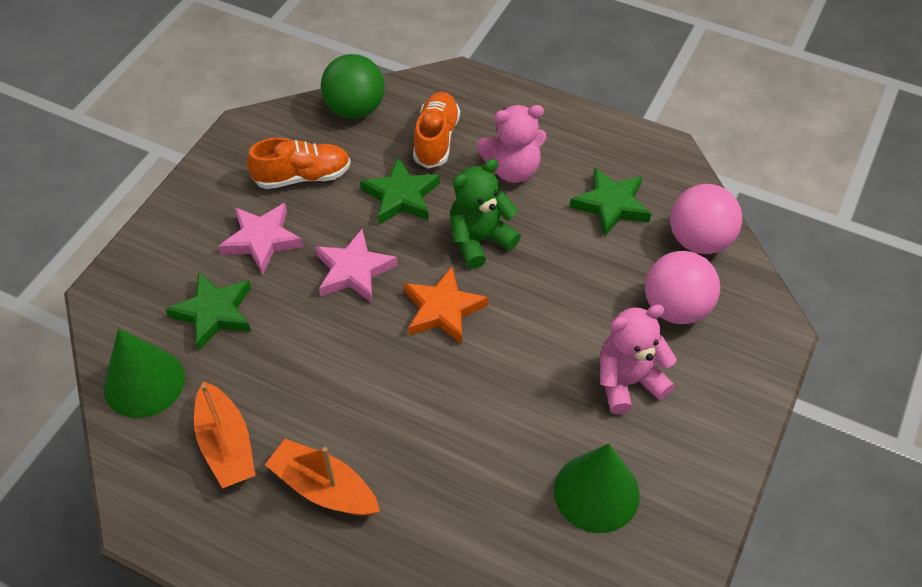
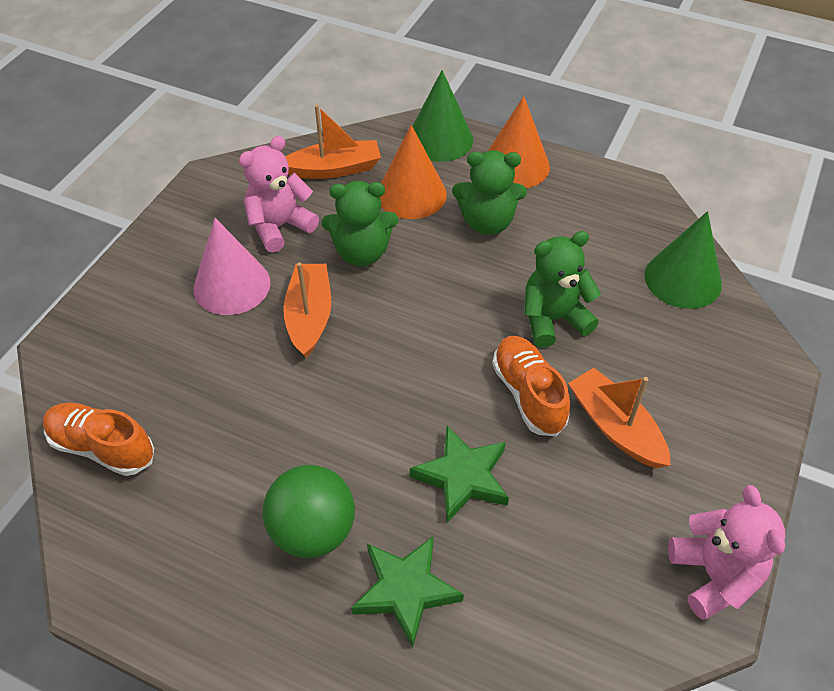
green star: [165,272,251,350] [360,158,440,224] [570,167,651,237] = 3 -> [351,536,464,648] [410,425,509,523] = 2
green teddy bear: [450,159,521,269] = 1 -> [322,181,398,266] [452,150,527,235] [524,231,601,348] = 3
orange boat: [194,381,255,489] [265,439,380,516] = 2 -> [283,262,331,358] [285,105,381,179] [568,368,671,468] = 3
orange cone: none = 0 -> [380,125,447,219] [488,96,550,188] = 2
orange star: [404,267,488,344] = 1 -> none = 0
pink ball: [645,251,720,324] [670,184,742,254] = 2 -> none = 0
pink cone: none = 0 -> [194,218,271,315] = 1
pink star: [218,203,304,275] [315,229,398,303] = 2 -> none = 0

